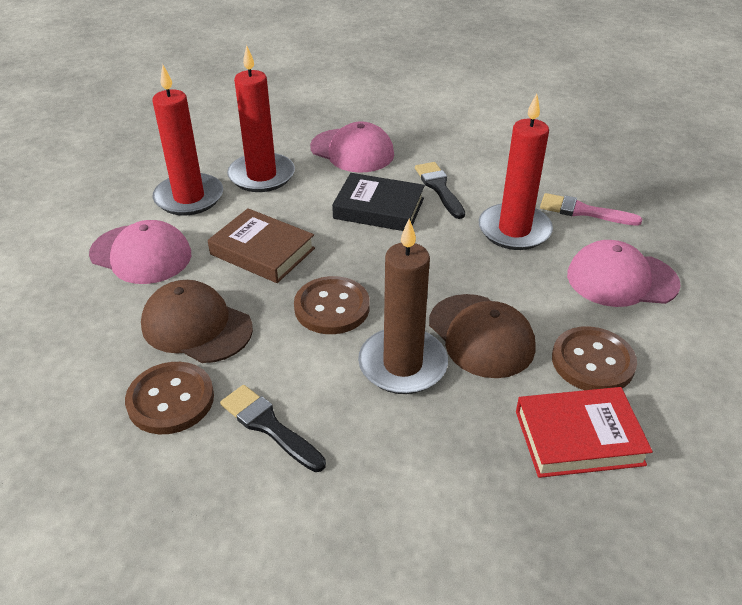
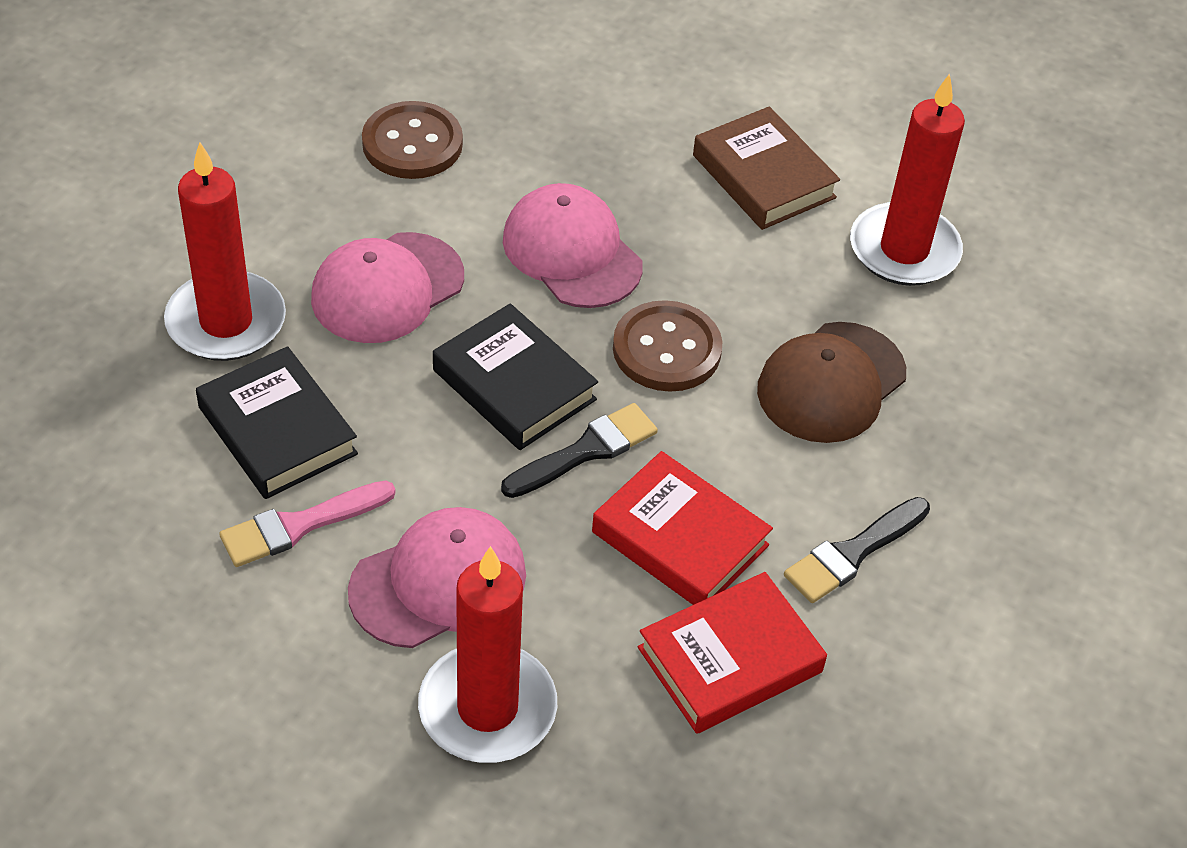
black book: [332,173,425,231] = 1 -> [196,346,358,499] [433,303,598,450] = 2
brown button: [125,362,214,434] [294,276,370,334] [552,326,637,390] = 3 -> [362,101,463,179] [613,300,722,392] = 2
brown candle: [358,219,448,394] = 1 -> none = 0
brown cap: [141,280,253,363] [429,294,536,378] = 2 -> [757,322,906,443] = 1
red book: [516,387,653,478] = 1 -> [592,451,773,605] [638,572,827,734] = 2

